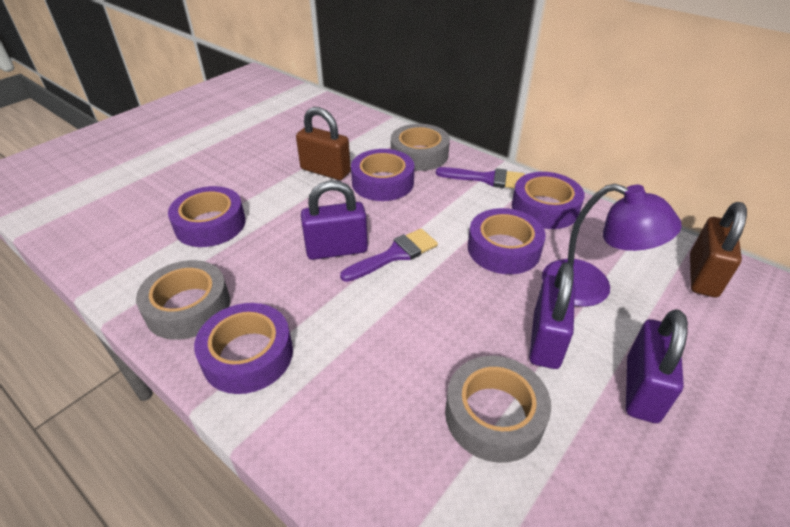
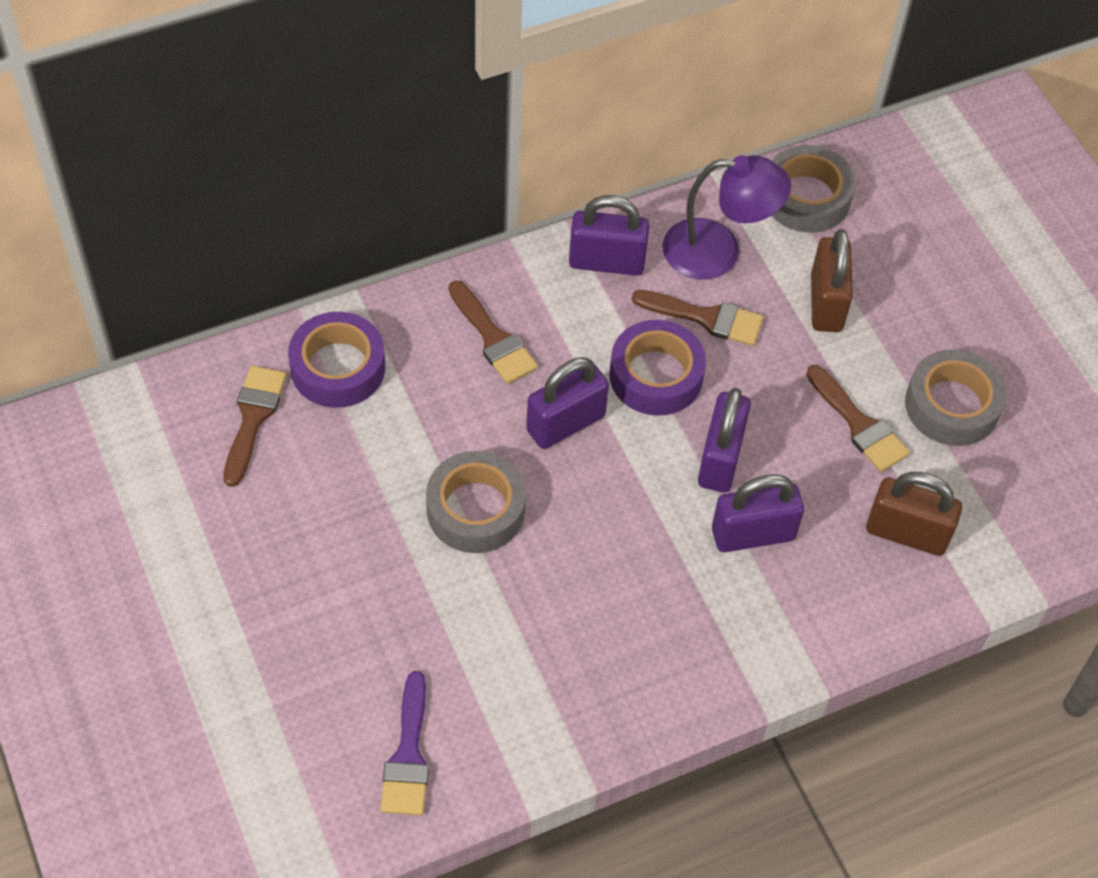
brown brush: none = 0 -> [223,366,287,487] [449,280,538,384] [632,290,764,346] [806,365,910,472] = 4
purple brush: [340,229,438,282] [436,167,525,189] = 2 -> [381,671,429,815] = 1
purple padlock: [301,180,368,260] [529,262,575,369] [626,309,688,423] = 3 -> [526,357,609,449] [569,195,649,276] [698,388,751,493] [712,474,804,552] = 4
purple tape: [168,186,246,247] [194,303,293,394] [351,149,415,201] [468,208,546,274] [512,172,585,229] = 5 -> [288,312,385,408] [609,320,706,416] = 2

